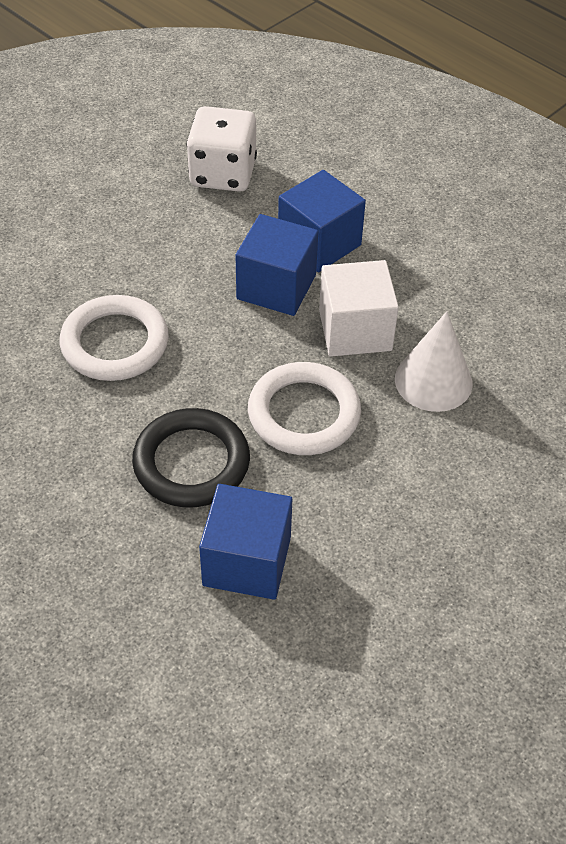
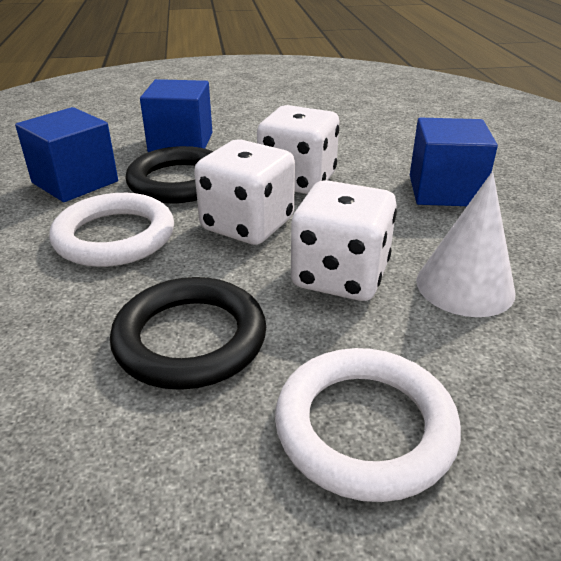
black ring: [132,408,250,507] = 1 -> [110,277,266,390] [125,146,214,203] = 2
white cube: [319,260,399,357] = 1 -> none = 0
white dice: [187,106,257,192] = 1 -> [194,139,295,245] [257,105,339,194] [291,180,397,301] = 3

